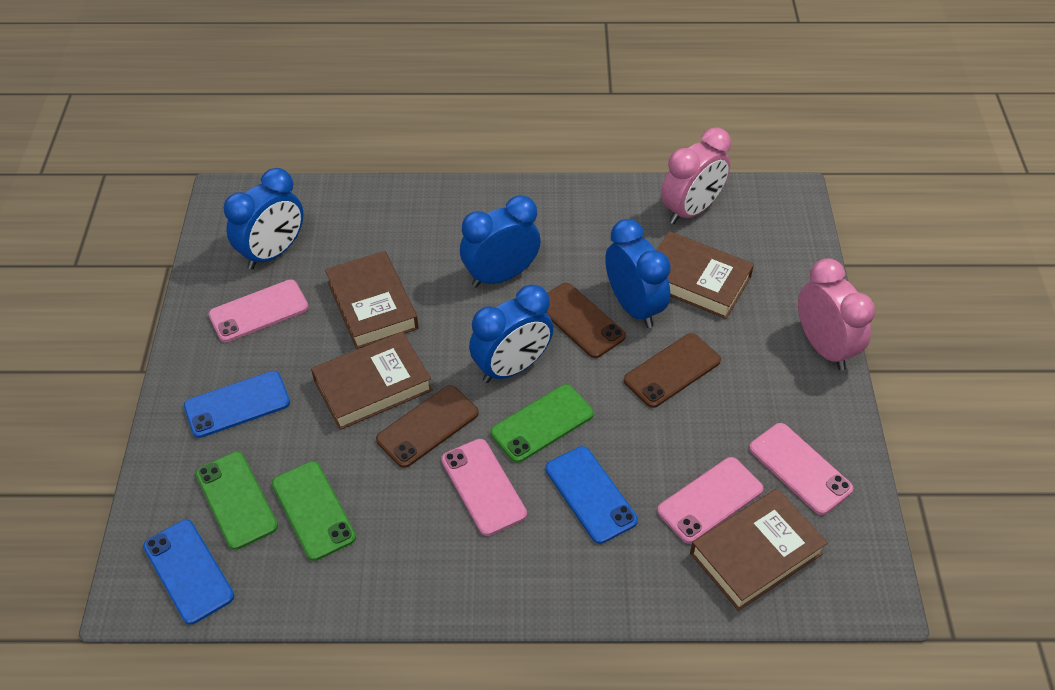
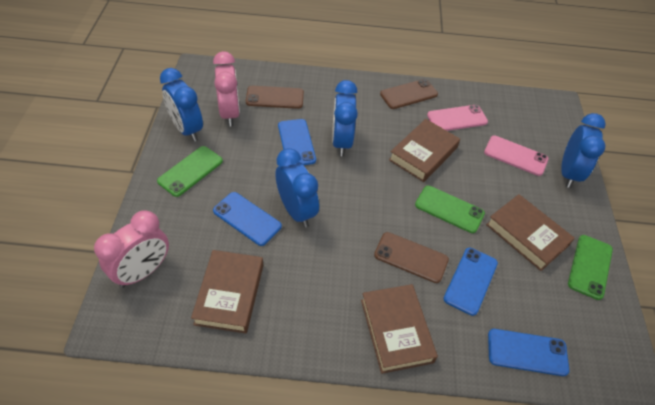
blue phone: [143,520,234,625] [184,371,290,438] [546,446,638,544] = 3 -> [213,192,282,246] [278,119,316,165] [443,248,498,316] [488,329,569,376] = 4
pink phone: [208,280,309,342] [441,439,527,536] [657,457,763,544] [749,423,853,515] = 4 -> [427,105,488,131] [484,136,548,176] = 2

